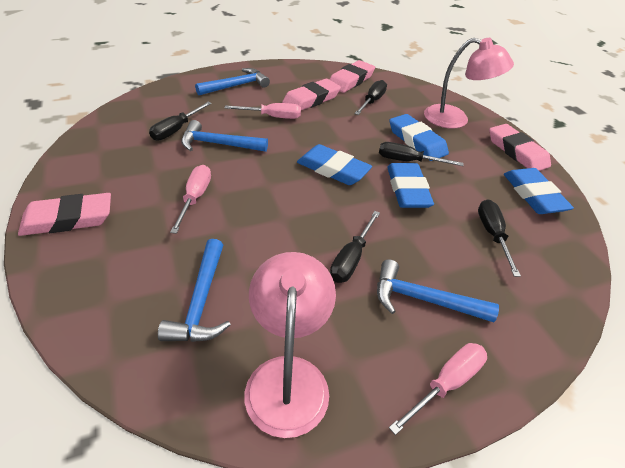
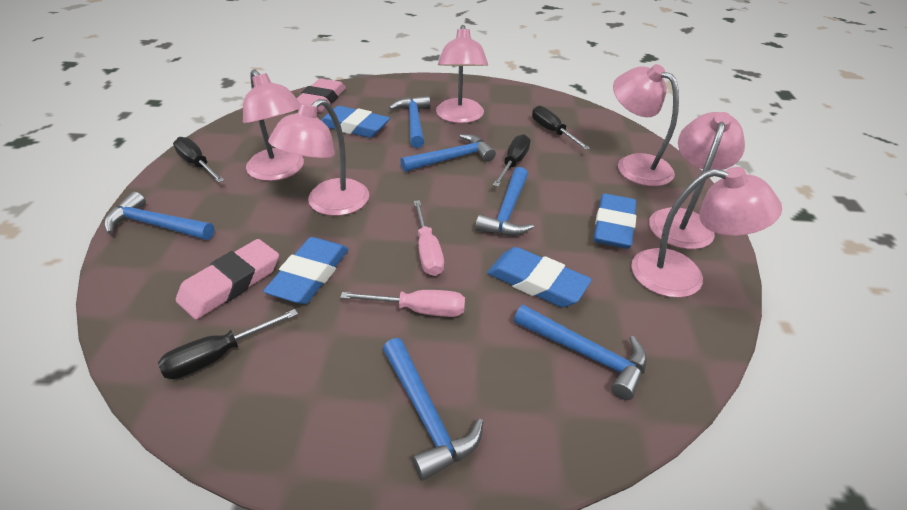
black screwdriver: [149,102,212,141] [330,211,380,283] [354,80,387,115] [379,142,464,166] [478,199,521,277] = 5 -> [158,309,298,379] [173,137,225,183] [493,134,531,187] [532,106,590,150] = 4
blue hammer: [158,239,231,342] [181,120,268,152] [195,68,270,95] [377,259,499,322] = 4 -> [104,192,214,240] [383,338,484,481] [389,96,430,148] [400,134,496,172] [475,167,534,236] [514,305,647,400] = 6
pink eraser: [18,193,111,236] [282,79,341,110] [329,60,375,93] [489,124,551,171] = 4 -> [176,239,279,320] [296,78,346,112] = 2
pink lamp: [244,252,336,438] [424,38,514,129] = 2 -> [243,69,304,181] [268,99,369,216] [436,25,488,123] [613,64,679,186] [631,167,782,298] [649,112,745,249] = 6
pink screwdriver: [170,165,211,234] [225,103,301,119] [389,343,487,435] = 3 -> [340,290,465,317] [414,200,444,276] = 2

